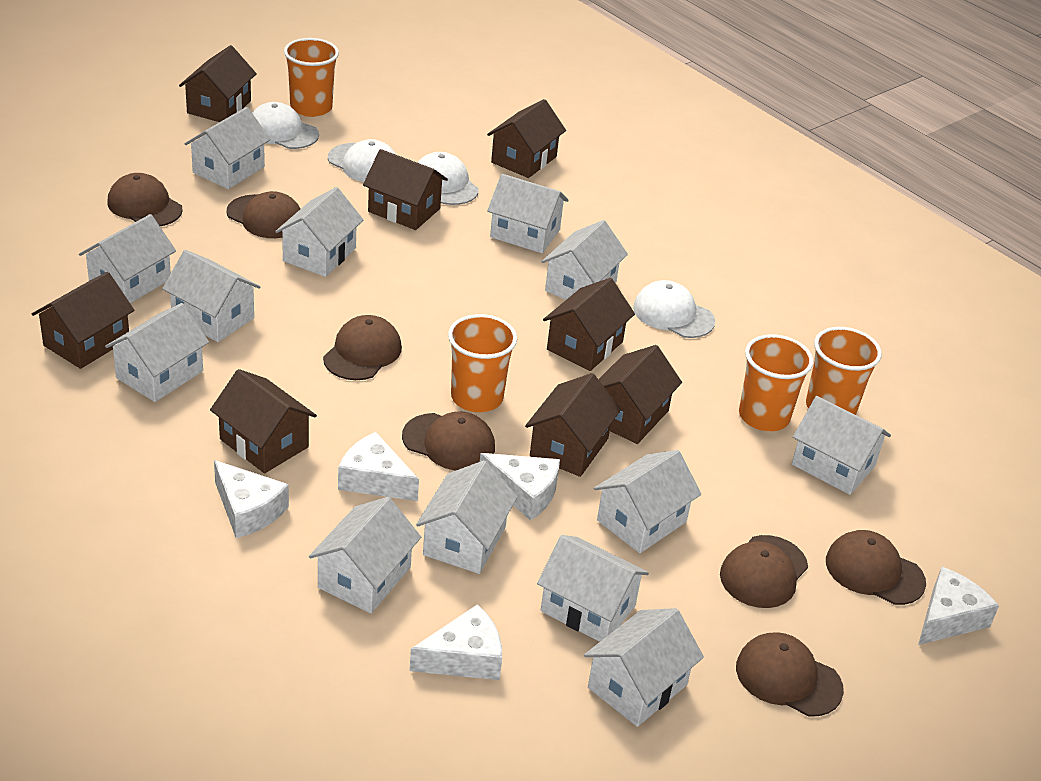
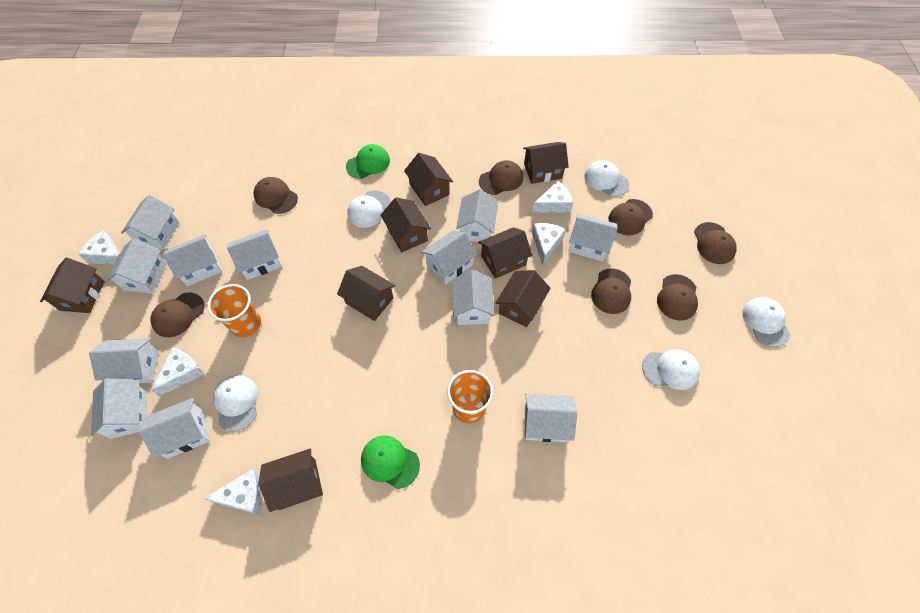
green cap: none = 0 -> [346,144,390,179] [361,435,420,489] = 2
orange cup: [284,38,339,117] [448,314,517,412] [739,334,813,431] [806,327,882,415] = 4 -> [207,284,261,337] [447,370,493,424] = 2
white cap: [252,102,319,149] [328,139,396,182] [417,152,479,205] [633,280,715,338] = 4 -> [213,375,258,432] [347,190,391,228] [585,160,629,197] [642,349,700,390] [743,297,790,347] = 5
white house: [79,214,176,303] [105,303,209,402] [162,250,261,342] [185,107,271,189] [275,187,363,277] [309,497,421,613] [416,461,518,574] [487,174,569,253] [537,535,649,642] [541,220,628,300] [584,608,704,727] [594,450,701,553] [792,396,891,495] = 13 -> [89,338,159,383] [91,378,147,439] [107,238,167,294] [121,195,180,250] [139,398,210,459] [163,234,222,286] [227,229,282,280] [421,231,477,285] [452,270,495,325] [456,189,498,242] [525,393,577,442] [569,213,618,262] = 12

